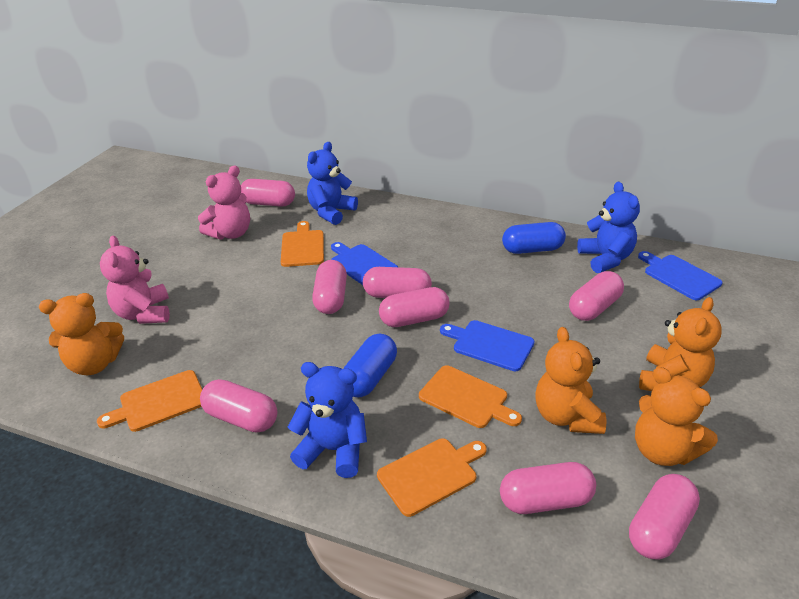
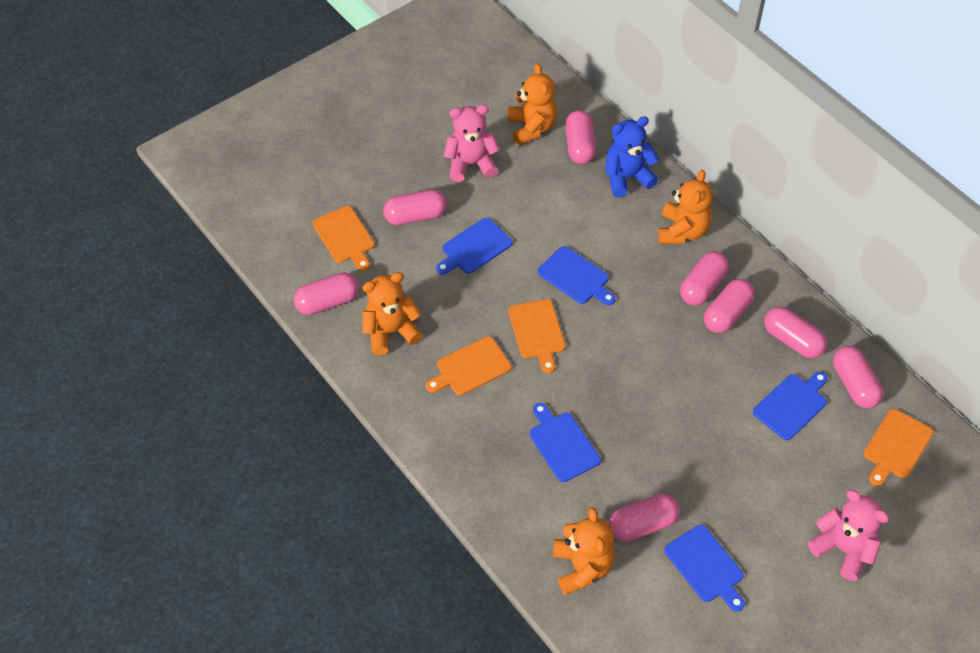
blue capsule: [343,334,397,397] [502,222,566,254] = 2 -> none = 0
blue cutting board: [331,242,398,285] [440,320,535,371] [638,251,723,300] = 3 -> [436,218,513,275] [529,403,601,482] [537,246,615,305] [664,525,745,612] [753,371,827,440] = 5
blue teddy bear: [288,362,367,478] [307,142,358,225] [577,182,640,273] = 3 -> [605,116,659,198] = 1

